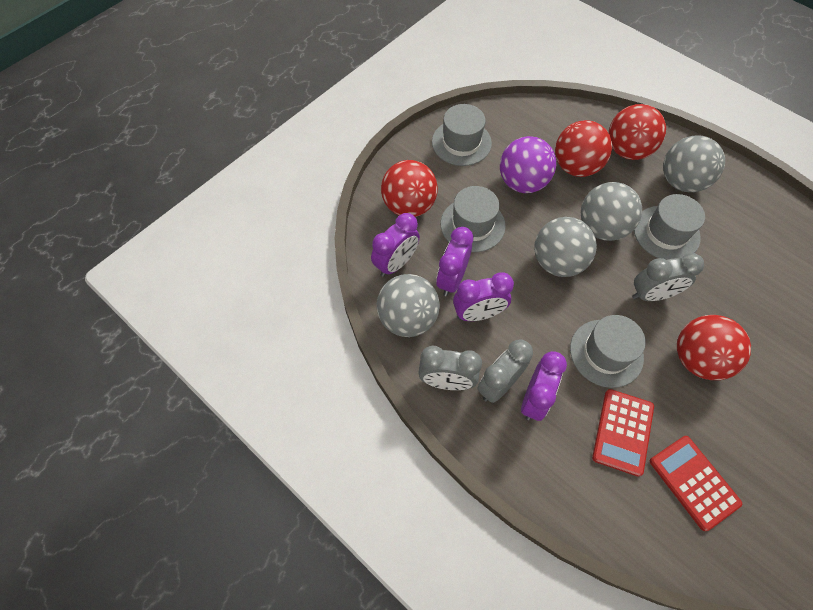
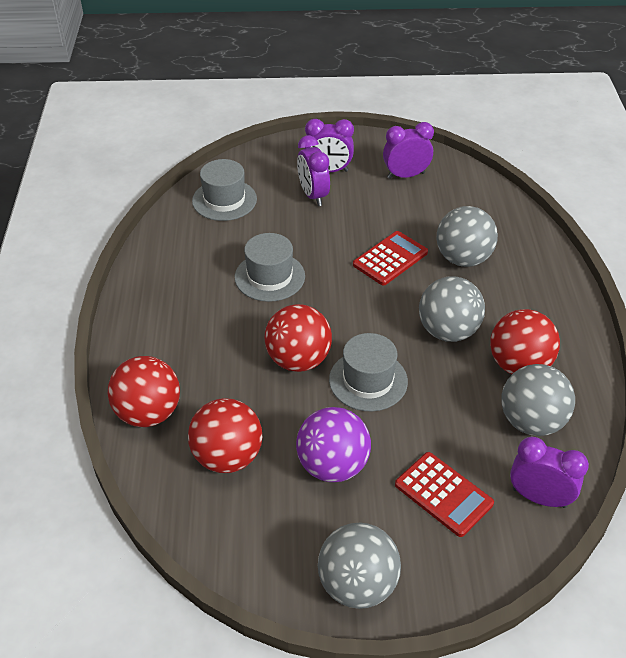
grey clock: [418,346,482,390] [477,339,533,403] [632,253,704,301] = 3 -> none = 0
grey hat: [432,104,492,166] [441,186,506,252] [570,315,646,388] [634,194,705,260] = 4 -> [192,159,257,221] [235,233,305,302] [329,333,408,411] = 3

